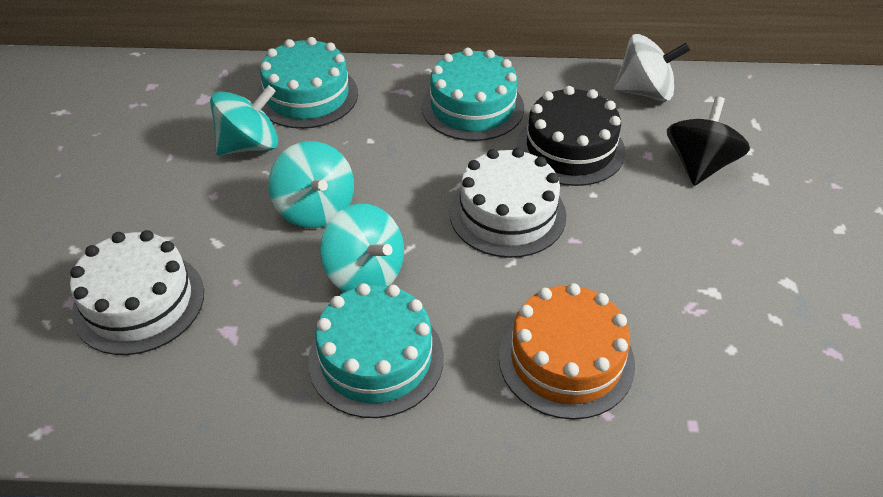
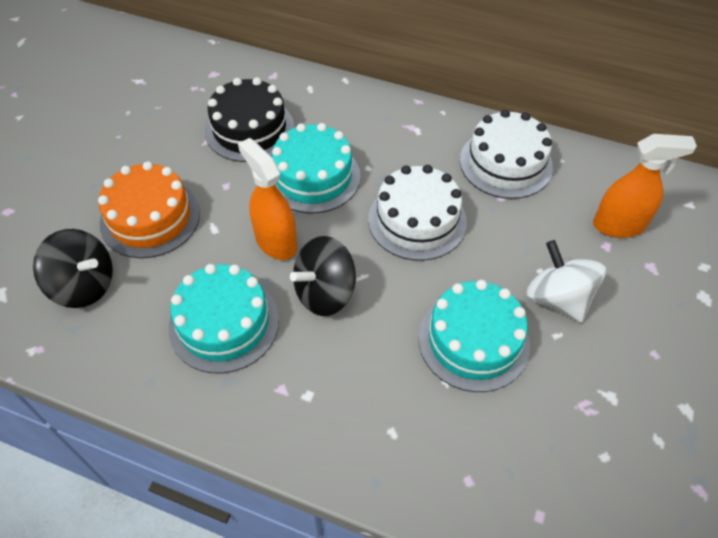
black spinning top: [667,96,750,186] = 1 -> [33,229,113,308] [290,236,356,316] = 2
orange spray bottle: none = 0 -> [238,138,297,260] [593,134,697,238] = 2
turquoise spinning top: [210,85,278,156] [269,141,354,228] [320,204,404,292] = 3 -> none = 0

